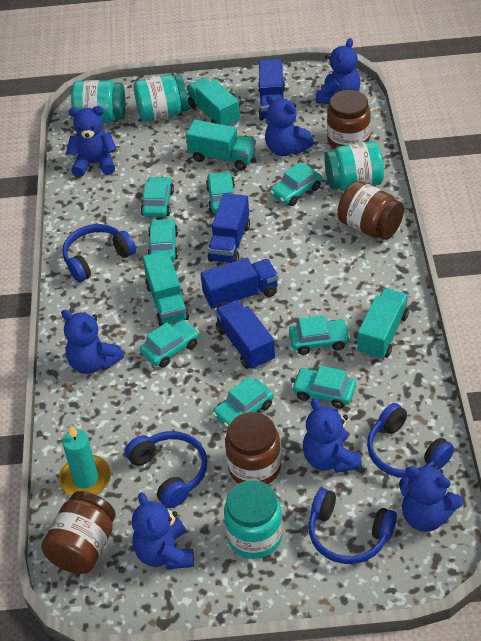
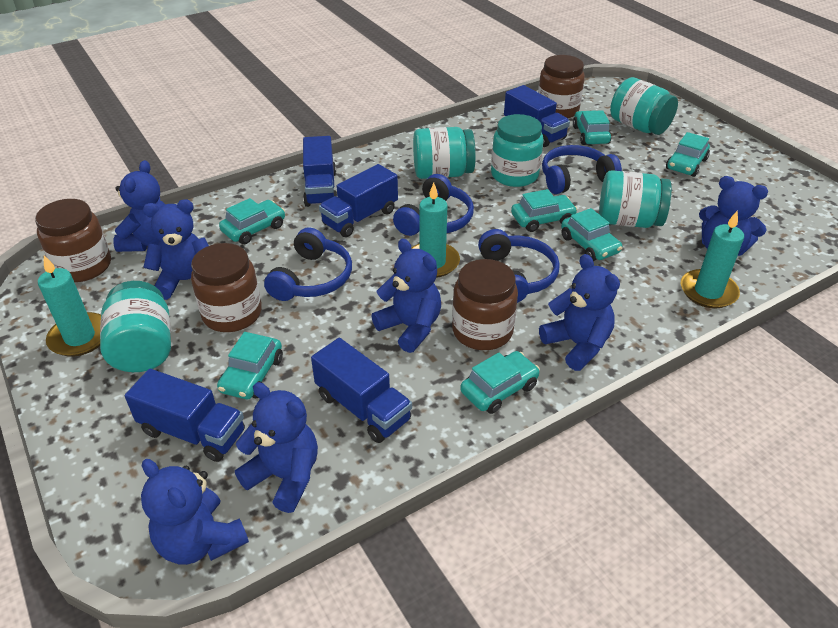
blue truck: [201,258,278,309] [208,193,250,263] [215,300,275,370] [258,59,285,120] = 4 -> [125,369,245,462] [303,136,337,207] [311,338,412,443] [319,164,398,238] [504,85,570,147] = 5
turquoise candle: [59,425,111,496] = 1 -> [38,255,101,357] [411,183,460,278] [681,211,744,308] = 3
turquoise car: [140,320,199,368] [141,177,174,217] [147,218,178,261] [206,171,235,213] [212,377,274,428] [270,162,322,206] [289,315,350,355] [292,366,356,409] = 8 -> [217,332,283,399] [219,198,285,244] [460,351,540,414] [511,189,578,232] [561,208,622,261] [573,110,612,145] [666,132,710,177] = 7
turquoise jar: [71,80,126,122] [134,74,189,122] [224,480,282,559] [325,141,384,191] = 4 -> [100,281,171,372] [413,127,476,179] [491,114,544,187] [599,170,672,228] [610,77,678,135] = 5
turquoise truck: [143,250,189,326] [186,120,256,170] [187,78,240,126] [357,288,409,360] = 4 -> none = 0

